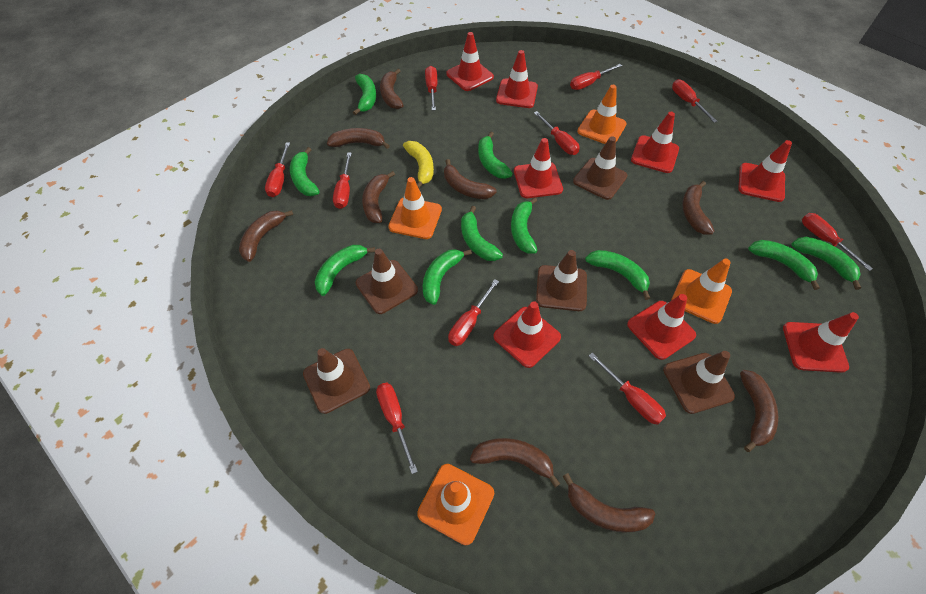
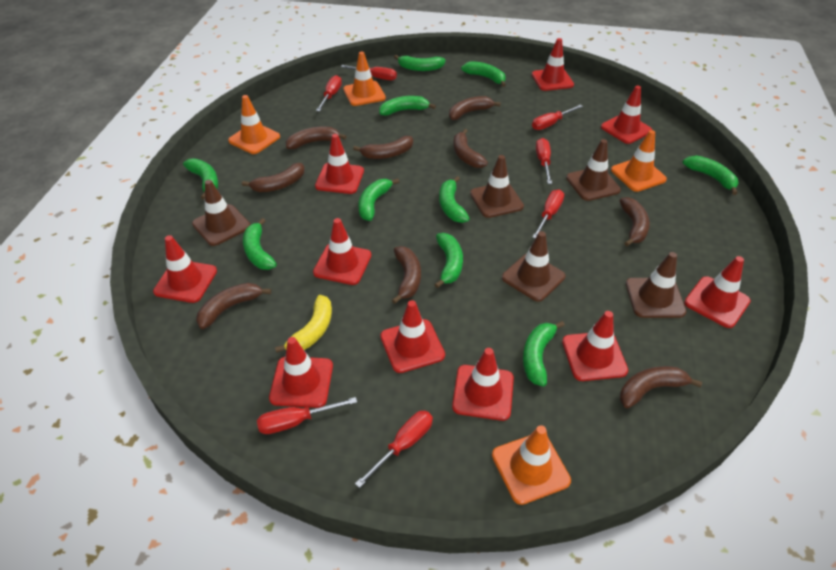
red screwdriver: [265,142,290,197] [333,153,352,209] [376,383,418,474] [425,66,437,111] [448,279,499,346] [534,111,579,155] [570,64,622,90] [589,353,666,425] [672,79,717,122] [802,213,873,271] = 10 -> [257,397,357,434] [316,75,342,111] [341,65,397,80] [355,411,433,488] [532,105,583,130] [532,189,564,238] [536,138,552,184] = 7
red traffic cone: [446,32,494,91] [493,301,561,368] [496,50,538,108] [514,138,563,198] [627,294,696,360] [631,112,679,173] [738,140,792,202] [783,312,859,373] = 8 -> [153,235,217,303] [269,337,333,408] [313,218,371,285] [315,134,364,194] [380,300,445,373] [452,348,514,421] [532,38,574,91] [562,311,628,381] [601,85,652,144] [684,256,751,328] = 10

